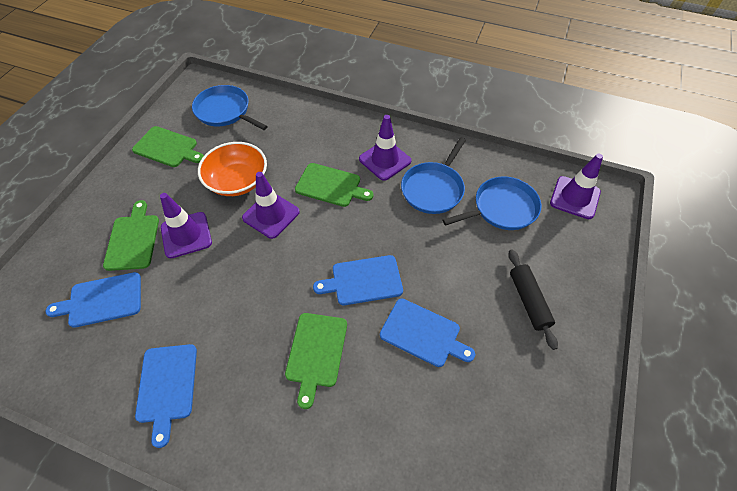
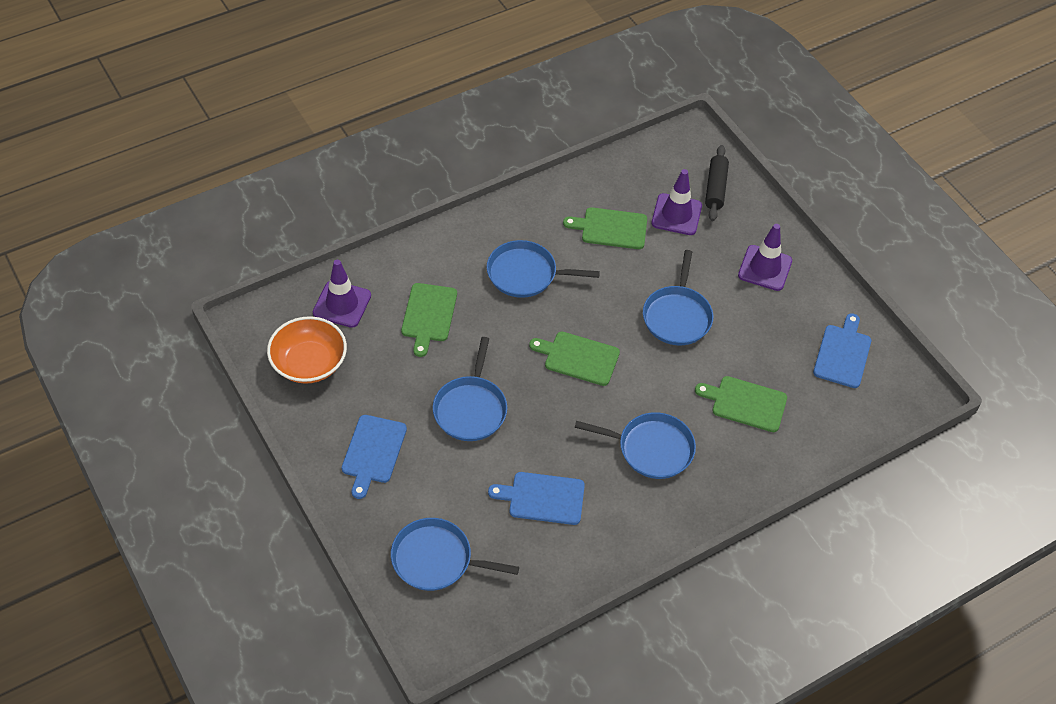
blue cutting board: [46,272,141,328] [135,344,197,448] [313,255,403,305] [380,299,475,367] = 4 -> [342,415,407,499] [488,472,585,525] [813,313,871,388] = 3
blue pan: [192,85,268,130] [401,137,466,214] [443,177,541,230] = 3 -> [391,518,519,591] [433,337,507,441] [487,240,600,298] [575,412,696,479] [643,250,713,345] = 5
purple traffic cone: [160,193,212,258] [242,172,300,239] [359,115,412,181] [550,154,603,219] = 4 -> [313,260,371,328] [651,169,702,235] [738,224,792,291] = 3

